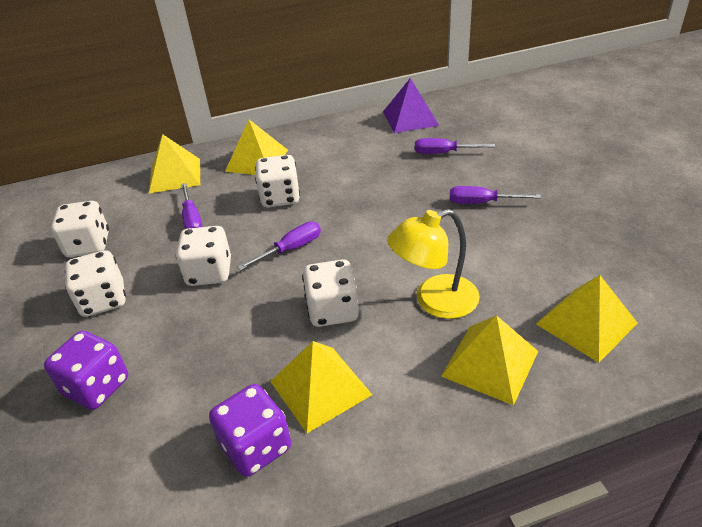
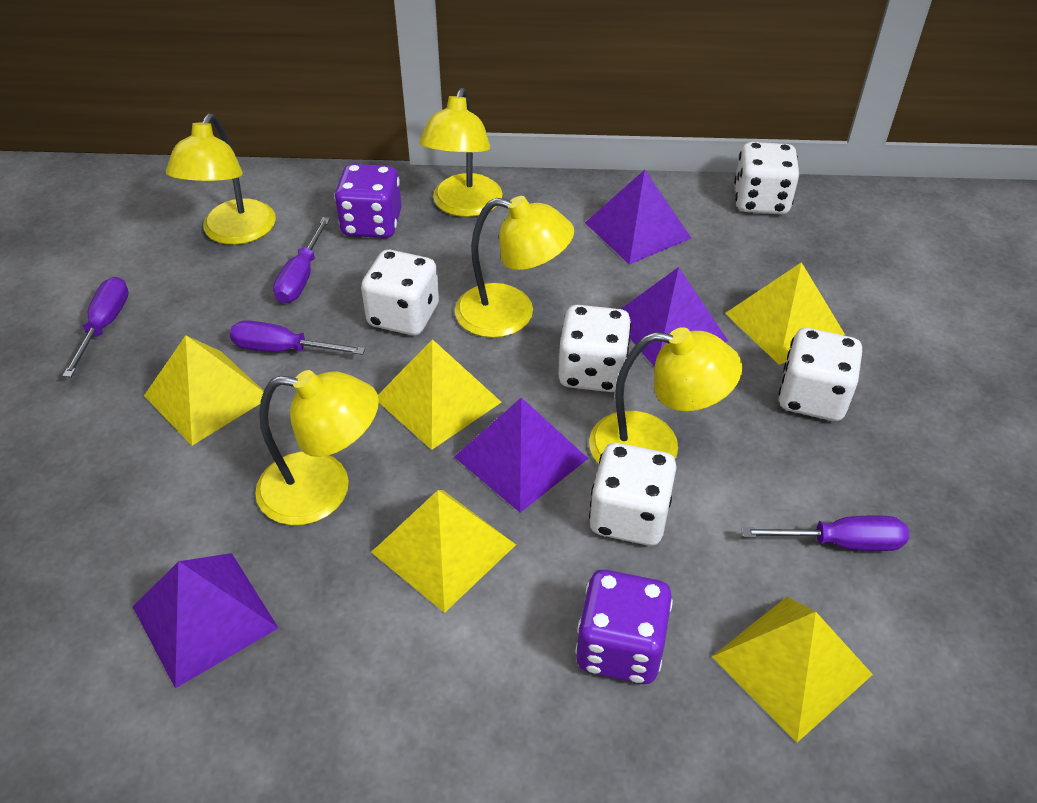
purple pyramid: [383,78,439,133] = 1 -> [133,553,278,688] [454,397,588,513] [585,170,691,265] [621,267,728,367] = 4
yellow lamp: [387,209,480,319] = 1 -> [166,114,276,245] [255,370,379,525] [419,88,503,217] [455,196,574,338] [589,327,742,464] = 5

